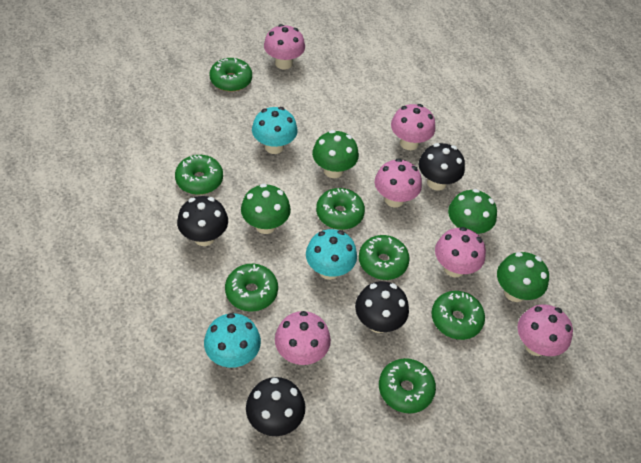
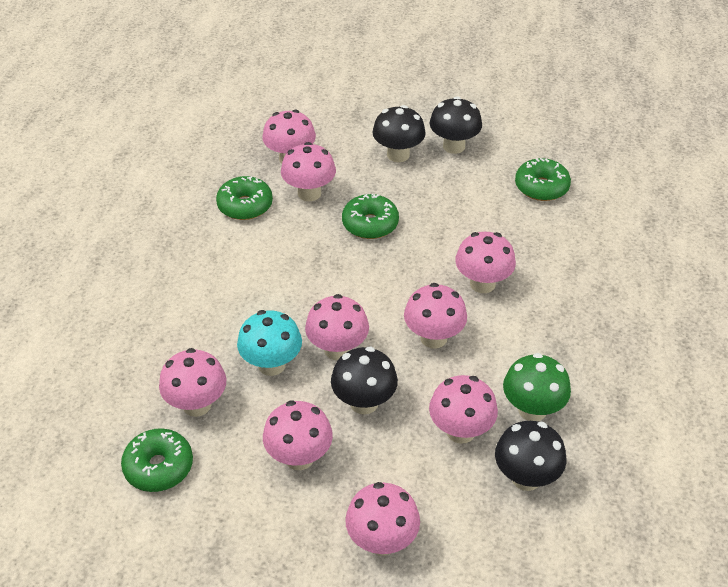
green donut: [175,155,223,195] [210,58,252,92] [225,264,278,312] [316,188,365,230] [359,235,410,280] [379,358,436,413] [431,291,485,340] = 7 -> [121,428,193,492] [216,176,273,220] [342,194,399,239] [515,158,571,201] = 4
green mushroom: [241,184,291,234] [312,130,359,178] [448,189,497,234] [497,252,549,302] = 4 -> [503,353,571,421] = 1
pink mushroom: [264,24,305,70] [275,311,331,365] [375,158,422,208] [391,104,435,150] [435,227,486,277] [518,304,573,356] = 6 -> [159,348,226,417] [263,110,316,164] [263,400,333,470] [281,142,336,201] [305,294,369,360] [345,482,420,556] [404,283,467,349] [429,375,498,444] [455,232,516,293] = 9
turquoise mushroom: [204,313,261,368] [252,107,298,154] [306,229,357,280] = 3 -> [237,310,302,376] = 1

